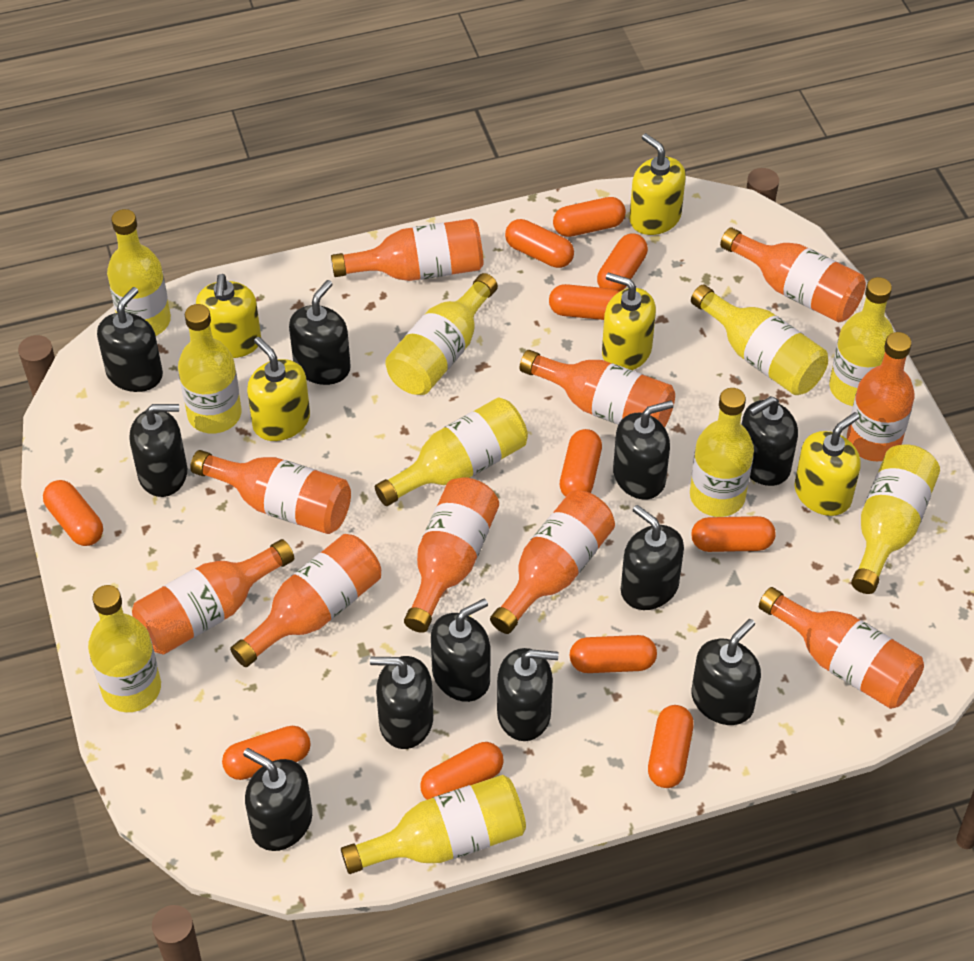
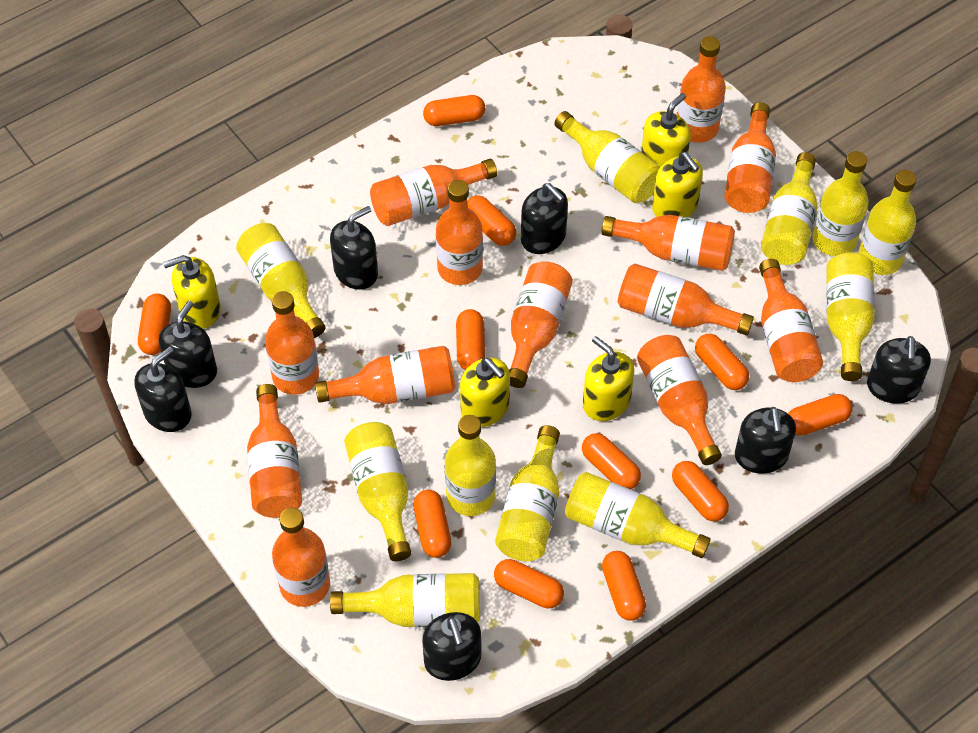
black soap dispenser: [97,287,163,392] [130,404,187,497] [243,748,312,851] [289,280,351,385] [370,656,433,749] [431,598,490,702] [497,648,559,741] [613,400,674,499] [621,505,684,610] [691,619,761,725] [742,396,798,486] = 11 -> [134,346,192,432] [159,301,217,388] [330,206,378,290] [422,612,481,681] [521,183,568,254] [735,407,796,474] [867,336,931,404] = 7
orange bottle: [132,539,294,654] [190,450,351,534] [230,534,381,667] [331,219,483,281] [404,477,499,633] [490,491,615,634] [520,350,675,428] [720,227,866,322] [759,587,924,709] [847,332,915,461] = 10 -> [247,384,302,518] [265,291,319,395] [272,508,330,607] [315,346,455,404] [370,159,497,226] [436,180,483,285] [509,261,573,388] [602,215,735,271] [618,264,754,335] [637,335,722,465] [677,36,726,143] [724,102,776,213] [759,259,823,382] = 13
yellow bottle: [88,585,161,712] [107,209,171,336] [178,304,242,434] [341,775,526,874] [375,398,528,506] [385,273,498,395] [690,388,754,517] [691,284,828,395] [829,277,894,406] [851,444,940,594] = 10 -> [236,223,325,338] [330,573,480,627] [344,422,411,561] [445,415,496,516] [495,425,560,561] [554,111,660,203] [565,472,711,558] [761,152,818,265] [812,151,869,256] [826,252,875,381] [858,170,916,275] = 11

